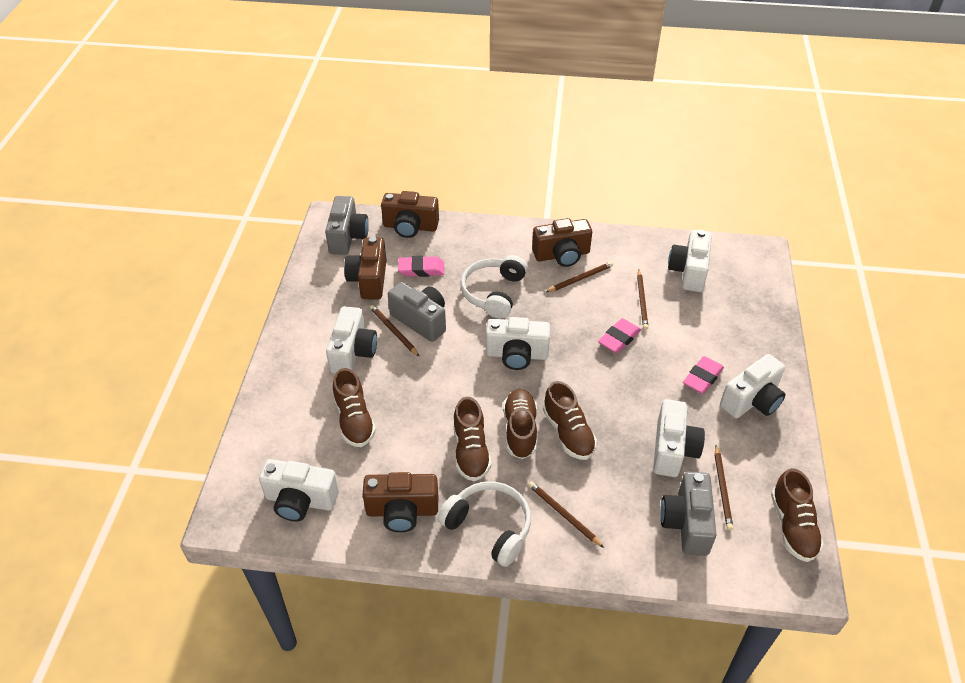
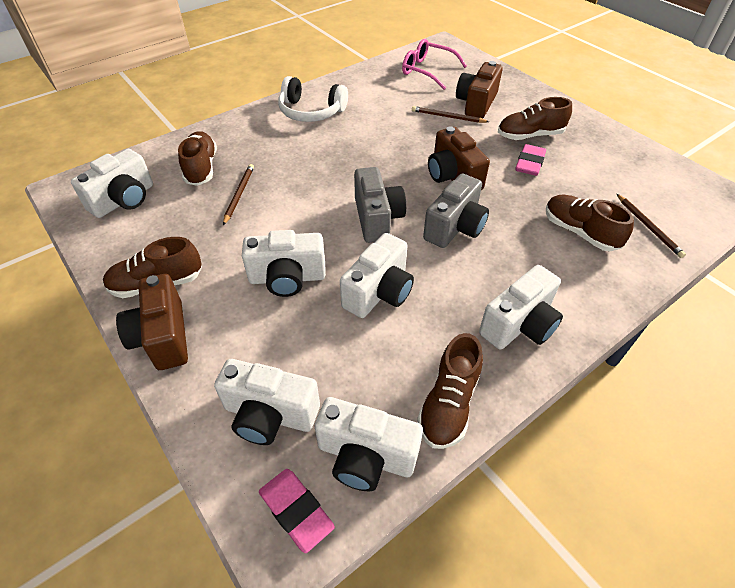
brown camera: [344,237,386,299] [363,472,438,532] [381,191,439,238] [532,218,592,267] = 4 -> [116,274,188,370] [428,126,490,190] [456,61,503,119] = 3
brown pencil: [370,305,419,356] [528,481,604,548] [546,262,613,292] [637,270,649,330] [714,445,733,530] = 5 -> [223,164,254,225] [412,106,489,123] [617,194,686,258] = 3
grey camera: [325,196,369,255] [388,282,446,342] [660,472,716,556] = 3 -> [354,167,406,243] [423,174,489,248] = 2
pink eraser: [398,256,444,277] [598,318,641,353] [683,356,724,394] = 3 -> [259,469,335,553] [515,144,546,176] = 2
pink glasses: none = 0 -> [402,39,467,90] = 1
white headphones: [438,481,531,567] [460,255,527,319] = 2 -> [278,76,348,122] = 1

